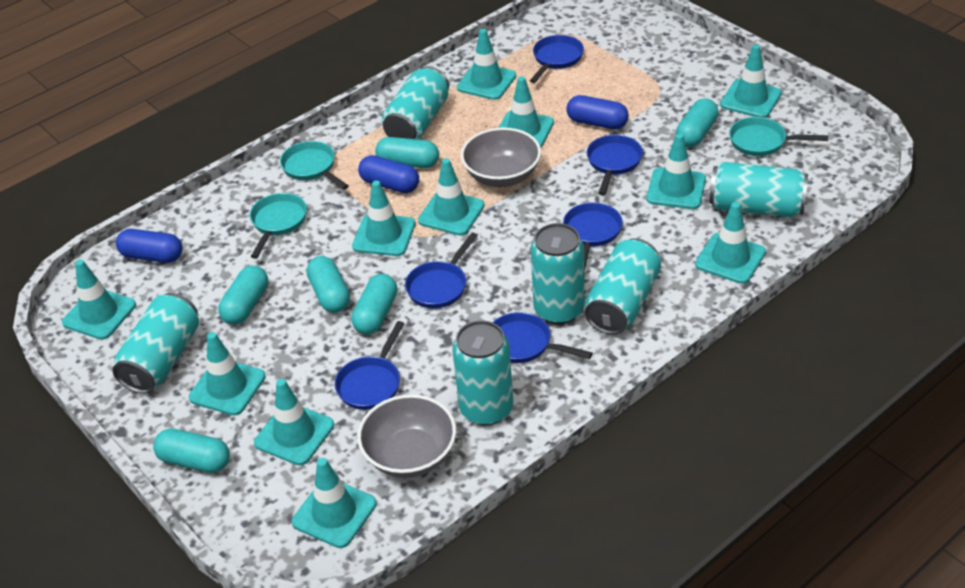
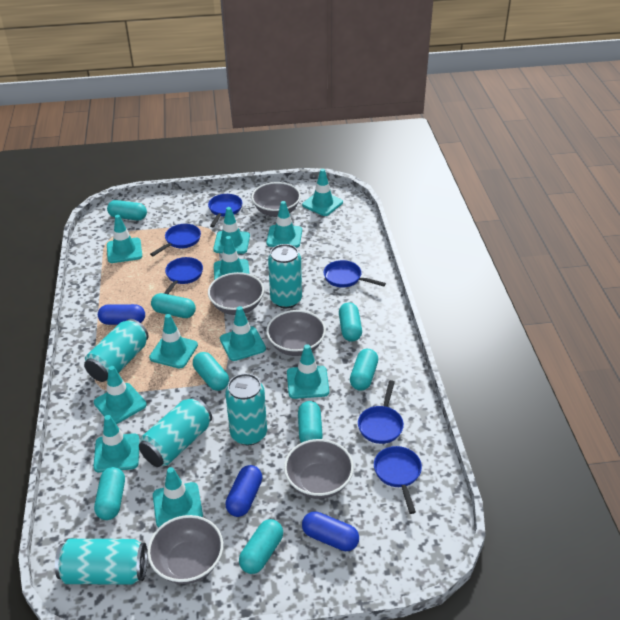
grey bowl: [357,394,456,478] [461,127,541,187] = 2 -> [147,515,223,584] [208,272,264,315] [251,182,301,217] [266,310,326,356] [284,439,354,499] = 5
turquoise can: [112,293,199,394] [382,66,449,140] [452,320,513,426] [531,223,585,324] [585,238,661,335] [709,162,808,217] = 6 -> [55,539,147,585] [84,319,149,382] [139,397,212,467] [225,373,267,445] [268,244,302,308] = 5
turquoise capsule: [153,429,230,473] [218,266,268,325] [306,256,350,313] [351,274,397,334] [375,137,439,168] [676,98,718,147] = 6 -> [94,467,125,520] [107,200,147,221] [151,293,196,318] [193,352,229,391] [239,519,283,574] [298,401,323,443] [339,302,362,342] [350,349,378,391] = 8
turquoise pan: [250,193,307,259] [280,141,349,190] [729,117,828,156] = 3 -> none = 0

